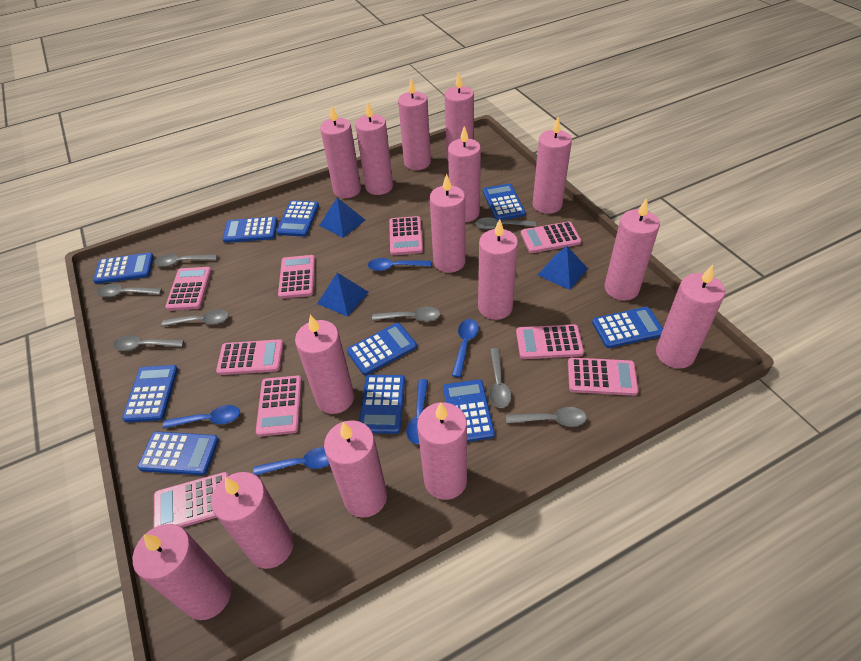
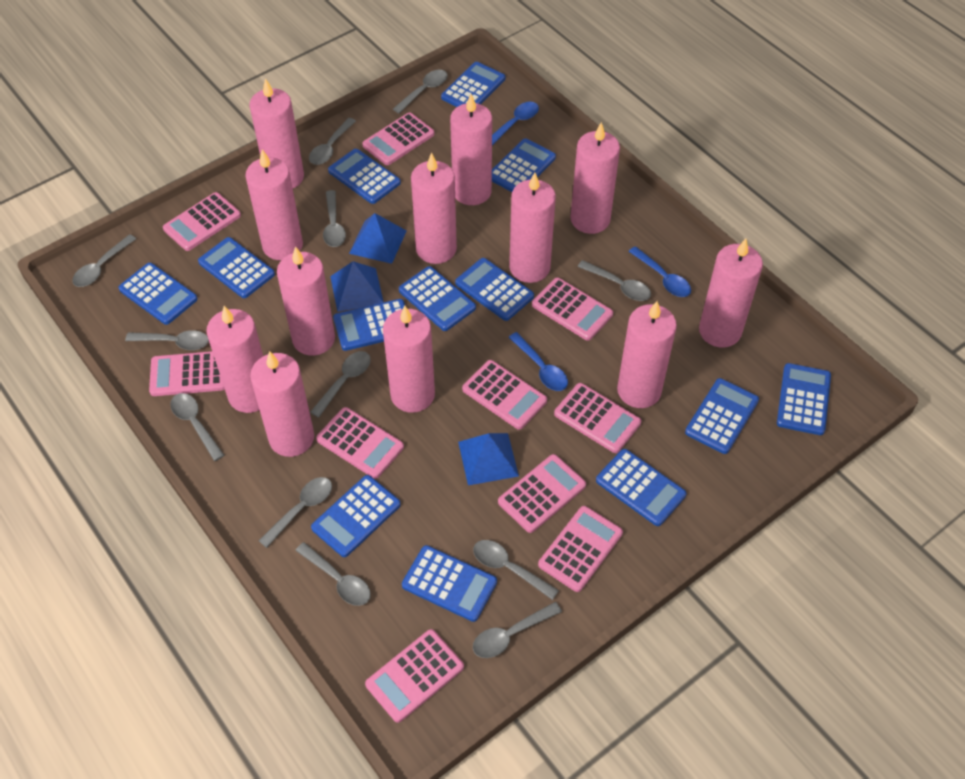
blue calculator: [93,253,154,284] [122,365,178,422] [138,431,219,475] [222,217,278,243] [276,200,319,237] [347,323,417,375] [359,375,405,434] [443,379,495,442] [483,184,526,221] [592,307,663,348] = 10 -> [118,263,197,325] [198,237,275,298] [311,475,401,557] [328,149,401,204] [333,299,405,351] [399,266,476,331] [402,545,497,622] [441,62,505,107] [455,258,534,321] [492,138,556,192] [596,449,686,526] [685,378,759,454] [777,363,831,435] = 13
blue spoon: [163,405,240,429] [253,447,330,475] [368,258,431,271] [406,379,428,444] [452,319,479,377] = 5 -> [492,102,539,145] [508,332,568,391] [628,246,691,297] = 3
grey spoon: [97,284,162,298] [113,335,184,351] [154,254,217,267] [162,310,229,327] [372,307,440,322] [475,217,536,229] [489,348,511,408] [506,407,587,427] = 8 -> [72,234,136,287] [125,330,209,350] [170,393,224,461] [259,477,332,548] [295,542,371,606] [309,118,356,165] [310,351,371,418] [323,190,346,247] [393,70,448,113] [473,540,559,600] [473,602,562,658] [577,260,651,301] = 12
pink calculator: [154,472,229,528] [165,267,212,311] [216,339,284,375] [256,375,302,437] [278,255,315,299] [389,216,423,255] [516,324,584,359] [521,221,582,253] [568,357,639,396] = 9 -> [149,351,225,396] [163,192,241,251] [316,407,404,479] [362,112,435,165] [365,629,464,723] [462,360,547,430] [498,454,586,533] [532,278,613,341] [538,506,623,592] [554,383,641,453] = 10
pink candle: [133,524,232,620] [211,472,294,569] [295,315,354,414] [320,105,361,198] [324,420,387,518] [355,101,393,195] [398,79,431,170] [417,402,467,500] [430,174,466,273] [445,73,474,160] [448,126,481,222] [478,219,518,320] [532,117,572,214] [605,198,660,301] [656,265,725,369] = 15 -> [206,306,263,413] [245,149,303,260] [249,78,304,188] [250,351,314,457] [277,246,335,356] [383,306,435,413] [411,152,457,264] [450,94,492,205] [509,172,556,283] [571,122,620,234] [617,301,677,408] [699,239,763,347] = 12

